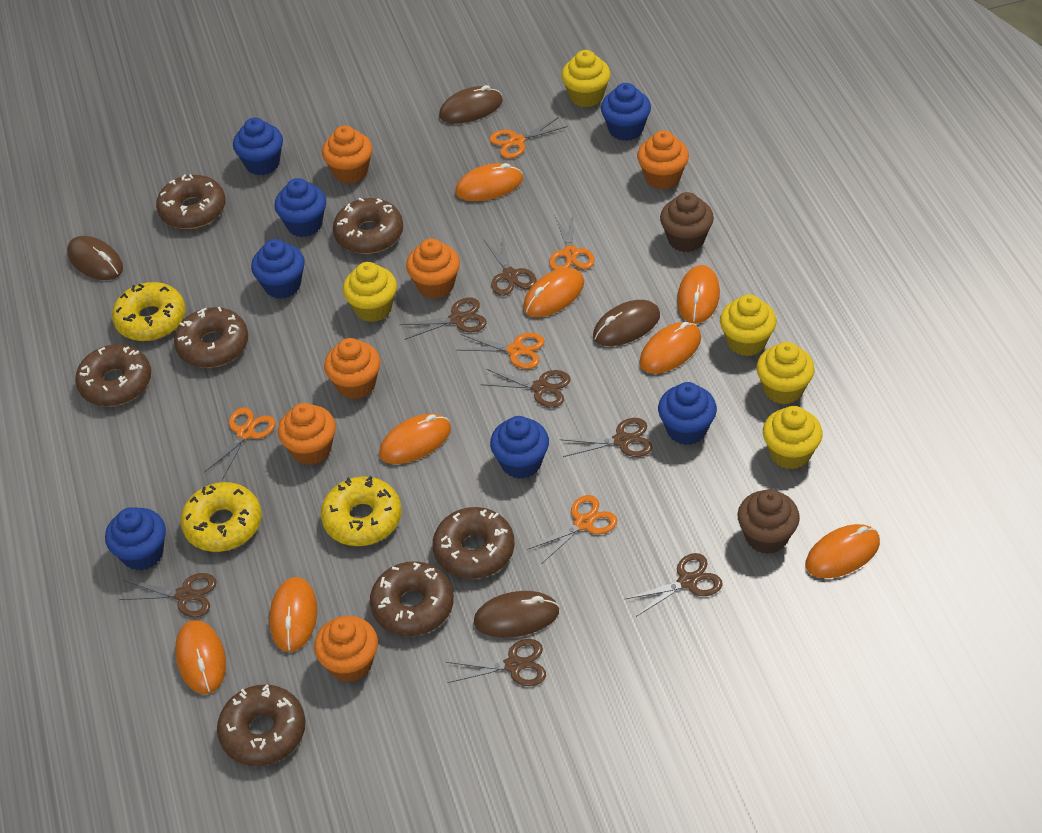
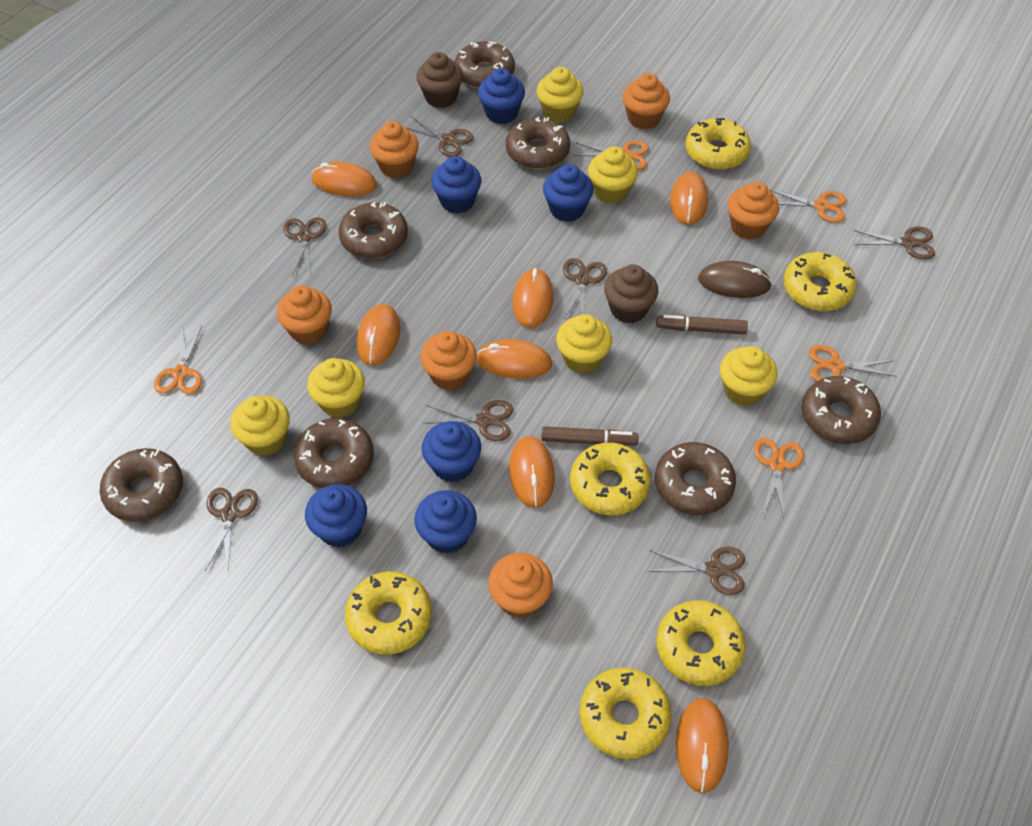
blue cupcake: [105,507,166,571] [233,118,283,175] [251,239,305,299] [274,178,326,237] [490,416,549,479] [601,83,651,141] [658,382,717,445] = 7 -> [305,484,367,548] [414,490,477,554] [422,421,481,482] [431,156,482,214] [478,68,525,124] [543,164,594,222] = 6
brown marker: none = 0 -> [541,426,638,446] [656,315,748,334] = 2
brown mouse: [67,236,123,280] [439,85,503,124] [474,591,559,638] [593,300,660,346] = 4 -> [698,261,772,298] = 1
orange mouse: [175,620,226,694] [269,577,317,652] [379,414,451,464] [455,163,523,201] [523,268,584,317] [639,321,701,374] [677,265,720,324] [805,524,880,578] = 8 -> [311,162,377,197] [357,304,400,366] [477,339,552,379] [509,436,555,508] [512,268,553,328] [670,172,708,225] [676,698,729,793] = 7
yellow cupcake: [343,262,397,322] [561,50,611,107] [720,294,777,356] [756,342,815,404] [763,406,823,469] = 5 -> [230,396,290,456] [307,358,365,418] [536,67,584,123] [556,314,612,374] [588,146,638,204] [720,346,777,406] = 6
yellow donut: [112,282,186,341] [180,482,262,552] [321,476,401,546] = 3 -> [345,572,432,655] [570,443,651,515] [580,668,672,759] [656,600,746,686] [685,118,751,170] [784,252,857,311] = 6

